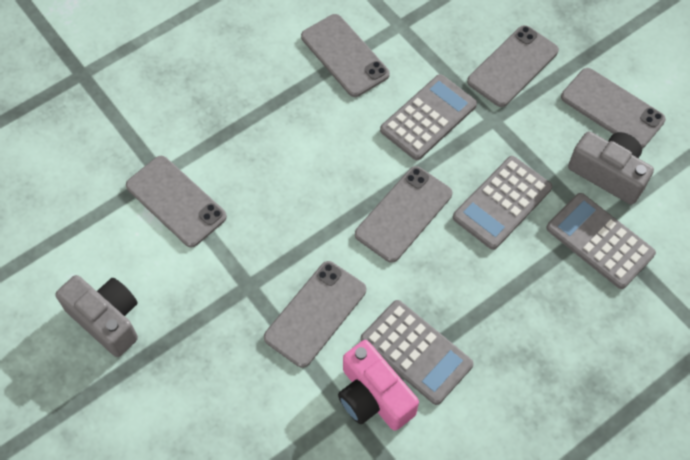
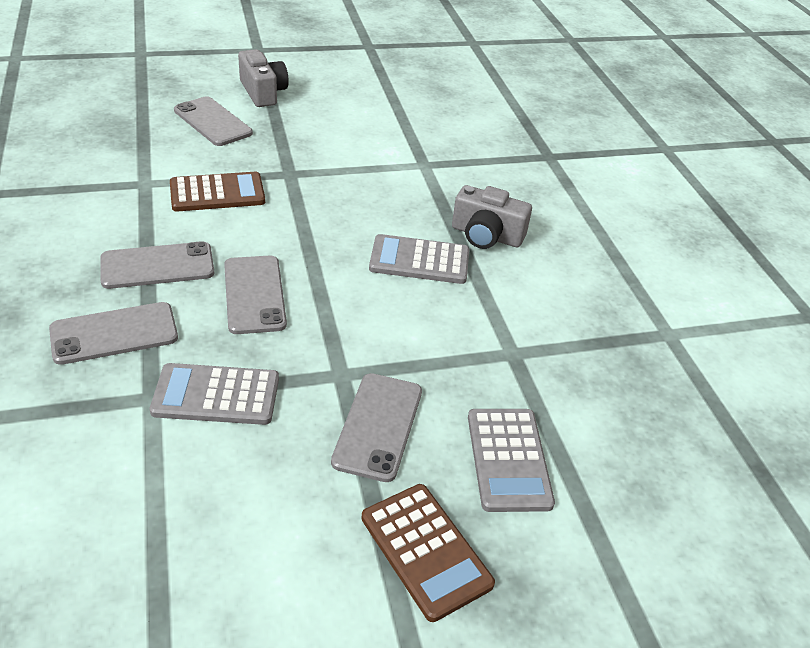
brown calculator: none = 0 -> [170,172,265,212] [361,484,495,622] = 2
grey calculator: [361,300,474,405] [380,74,477,160] [453,156,552,250] [546,193,656,289] = 4 -> [150,363,279,425] [369,234,469,284] [468,409,555,512] = 3
grey phone: [126,156,227,247] [264,261,366,368] [301,14,390,97] [355,166,452,263] [467,25,559,107] [561,68,666,149] = 6 -> [49,302,178,365] [100,241,214,289] [174,96,253,146] [224,256,287,334] [331,373,422,482] = 5
pink camera: [338,340,419,431] = 1 -> none = 0

